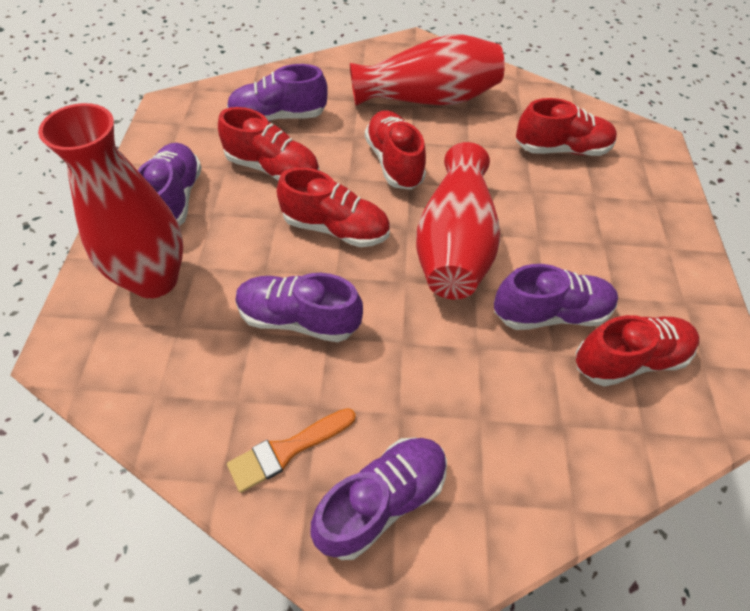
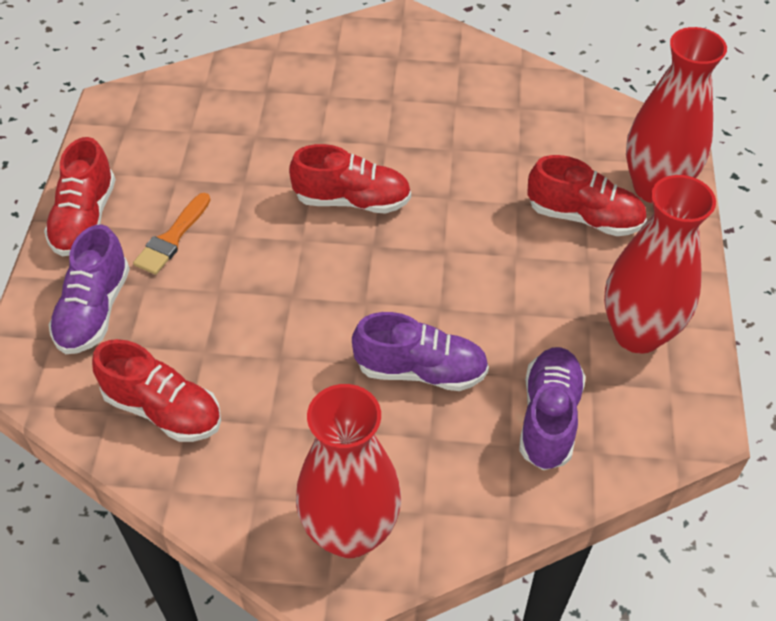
purple shoe: [138,143,202,226] [227,64,328,121] [235,273,363,342] [310,438,447,560] [494,264,618,330] = 5 -> [49,225,130,354] [352,312,489,391] [519,347,586,470] = 3
red shoe: [218,107,319,181] [277,167,390,247] [365,110,426,190] [516,98,617,156] [576,315,699,387] = 5 -> [44,137,116,257] [92,339,221,442] [289,144,411,214] [528,155,647,236] = 4

